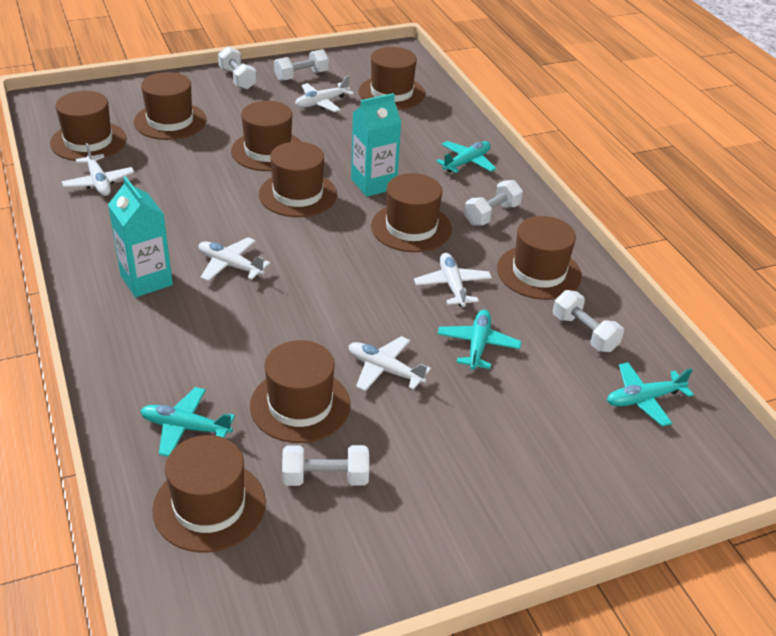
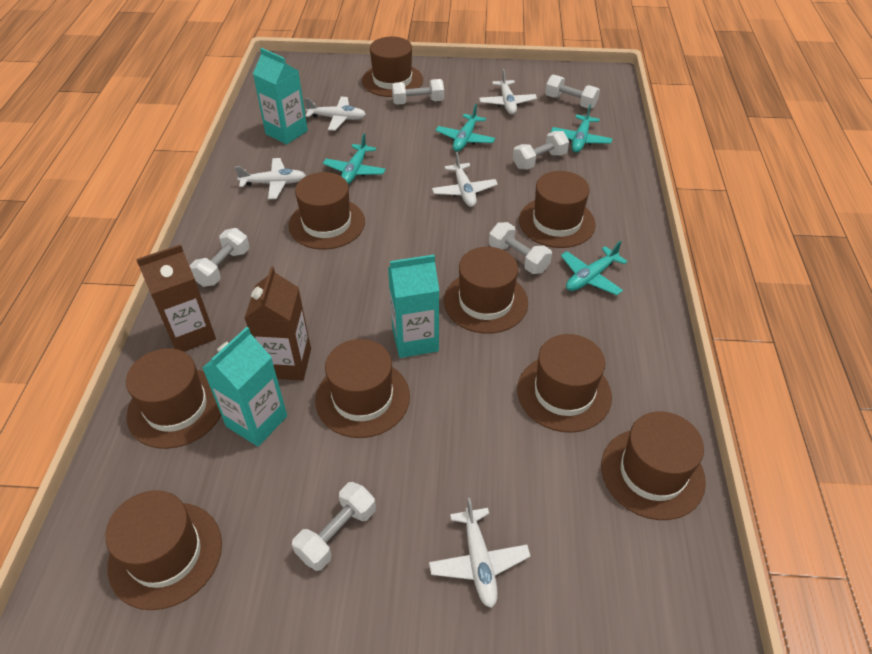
brown carton: none = 0 -> [136,244,216,352] [245,266,311,381] = 2
turquoise carton: [108,176,173,297] [351,93,401,197] = 2 -> [203,327,287,447] [253,48,308,145] [388,255,439,358] = 3
white dumbbell: [218,46,257,90] [274,49,329,81] [282,445,369,486] [464,180,523,225] [553,290,624,352] = 5 -> [189,228,249,287] [292,482,376,571] [392,79,444,105] [489,222,552,274] [513,131,569,170] [545,75,600,109] = 6

